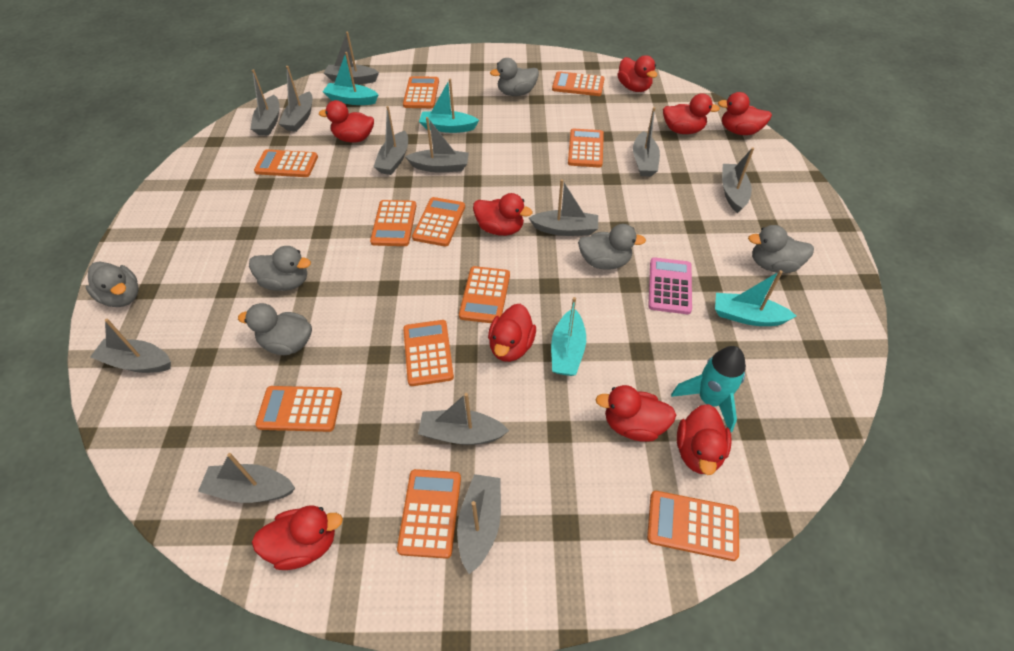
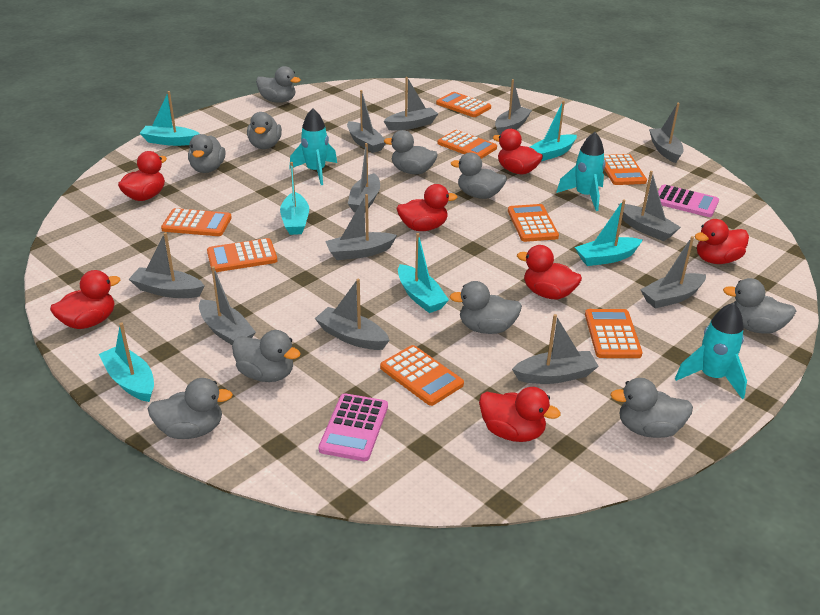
grey duck: [86,261,139,307] [238,303,312,355] [249,246,311,291] [490,58,539,96] [578,224,646,270] [748,225,814,273] = 6 -> [148,378,233,439] [188,134,225,173] [232,330,301,382] [247,112,282,149] [256,66,301,103] [384,130,438,174] [449,281,522,334] [451,153,507,199] [610,378,693,438] [723,278,796,334] = 10
orange calculator: [254,150,318,177] [255,386,342,432] [370,200,416,246] [397,469,461,559] [403,76,439,108] [403,320,454,386] [412,197,465,247] [459,266,510,323] [552,71,605,96] [568,129,604,167] [647,491,739,561] = 11 -> [161,208,232,236] [207,238,277,272] [380,345,464,406] [436,92,491,117] [437,130,497,159] [508,204,559,242] [585,309,642,358] [604,154,647,185] = 8
pink calculator: [648,257,692,314] = 1 -> [319,393,388,461] [658,184,719,217] = 2
red duck: [252,505,343,570] [319,100,374,143] [473,193,532,236] [488,304,536,362] [595,385,676,442] [617,55,657,92] [663,93,720,134] [677,404,732,475] [718,92,772,135] = 9 -> [50,270,120,329] [118,151,167,201] [397,184,458,231] [479,387,561,442] [493,129,543,174] [517,245,582,299] [694,219,749,264] = 7
turquoise boat: [323,52,378,105] [419,79,479,133] [551,297,586,376] [715,270,796,326] = 4 -> [99,323,154,402] [140,91,200,146] [280,162,309,235] [398,233,449,313] [530,101,577,161] [575,199,642,266] = 6
turquoise rocket: [671,346,746,432] = 1 -> [289,108,337,185] [556,132,605,211] [675,302,747,399] = 3

